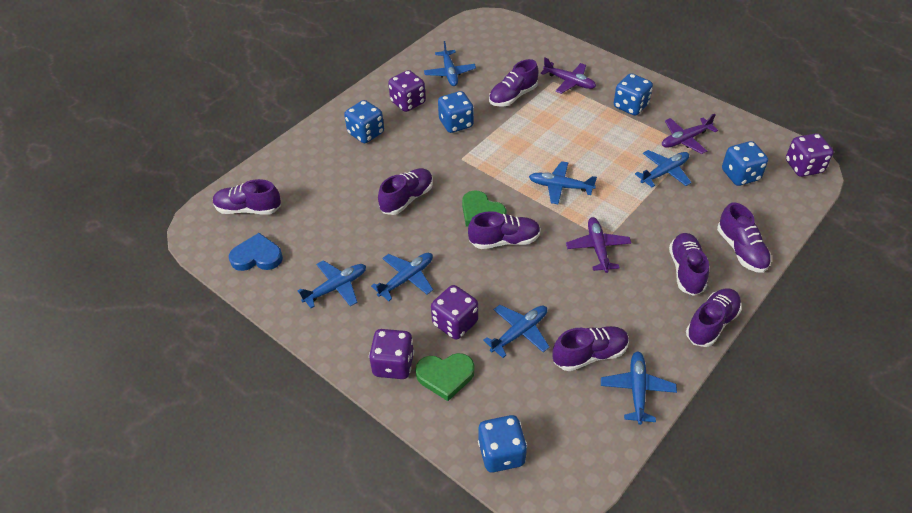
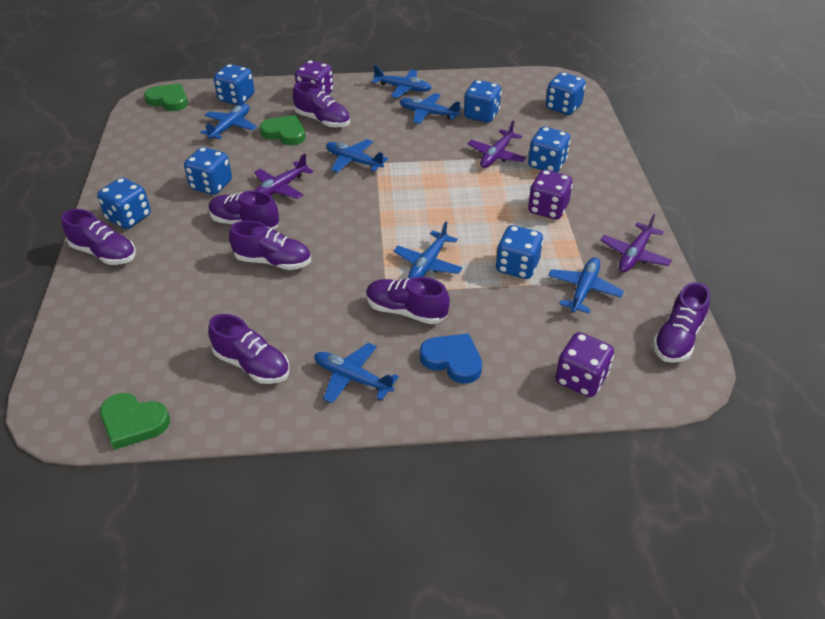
blue dice: [344,100,384,143] [438,91,474,133] [478,415,527,473] [614,73,653,116] [722,141,768,186] = 5 -> [97,177,151,229] [184,147,232,195] [214,64,254,105] [464,80,502,123] [495,225,543,279] [528,127,570,172] [546,72,586,115] = 7
green heart: [415,353,475,401] [462,190,507,227] = 2 -> [100,393,170,450] [144,83,188,111] [260,115,305,145] = 3
purple dice: [369,329,414,379] [388,70,426,112] [431,285,478,340] [786,133,833,177] = 4 -> [295,60,333,94] [528,170,573,219] [555,332,614,397] = 3
purple shoe: [213,179,281,215] [378,168,433,215] [468,211,541,249] [489,59,539,107] [553,326,629,371] [669,233,709,296] [686,289,742,347] [717,202,771,273] = 8 -> [62,209,136,265] [208,314,289,384] [209,191,279,229] [229,220,311,270] [293,82,350,128] [366,277,450,324] [653,282,710,363] = 7

